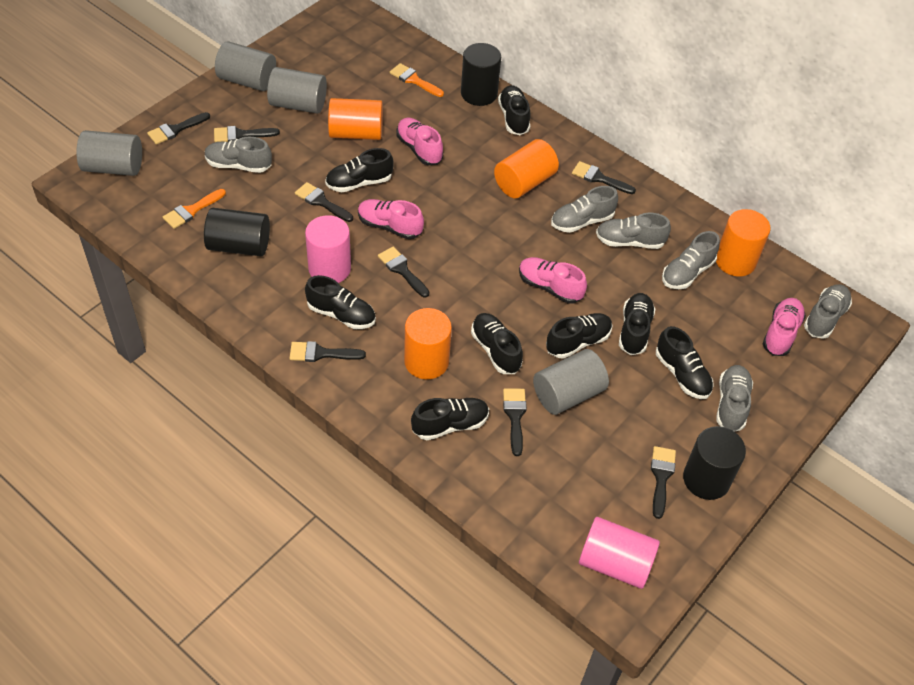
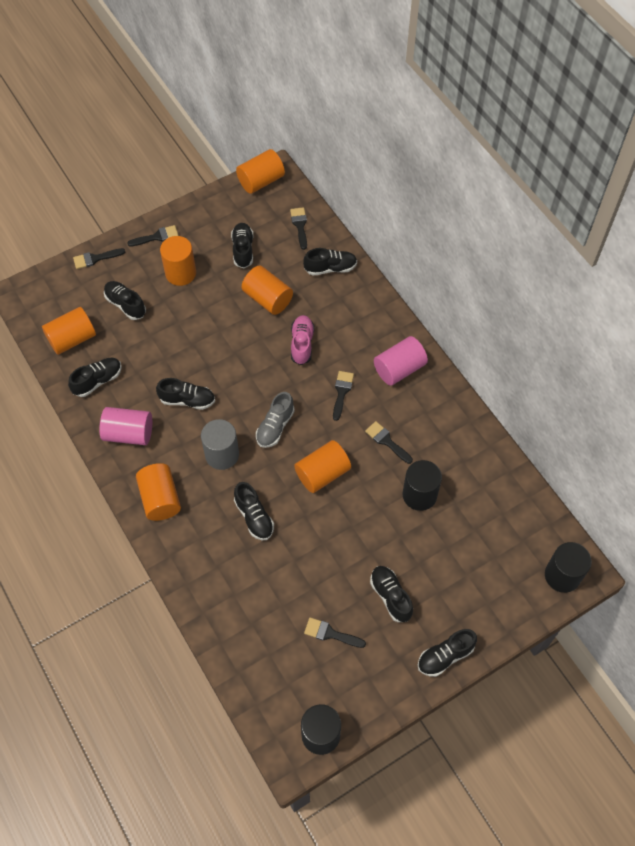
black brush: [147,112,210,145] [214,126,280,142] [290,341,366,362] [295,182,353,222] [378,246,429,297] [503,388,527,456] [572,161,636,194] [651,446,676,519] = 8 -> [73,248,125,269] [127,225,179,247] [290,207,307,250] [304,617,366,648] [333,371,354,421] [365,421,413,464] = 6
grey cylinder: [76,130,142,176] [215,41,276,91] [267,67,327,114] [533,349,609,415] = 4 -> [201,419,239,470] = 1
grey shoe: [205,137,272,173] [551,186,618,233] [596,213,671,249] [662,231,720,289] [716,365,753,431] [804,284,852,339] = 6 -> [256,392,295,448] = 1
orange brush: [163,189,226,229] [390,63,444,97] = 2 -> none = 0
orange cylinder: [328,98,383,140] [404,308,452,379] [494,139,559,198] [716,209,771,277] = 4 -> [42,307,96,355] [136,463,181,521] [160,236,196,286] [236,149,285,194] [242,265,293,315] [294,440,351,493] = 6
pink shoe: [358,199,424,239] [396,118,443,165] [519,257,587,304] [763,298,806,356] = 4 -> [291,315,315,365] = 1

